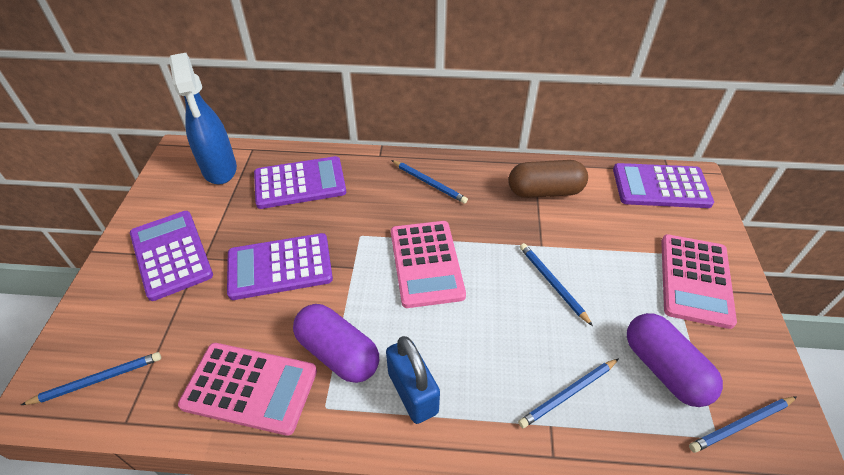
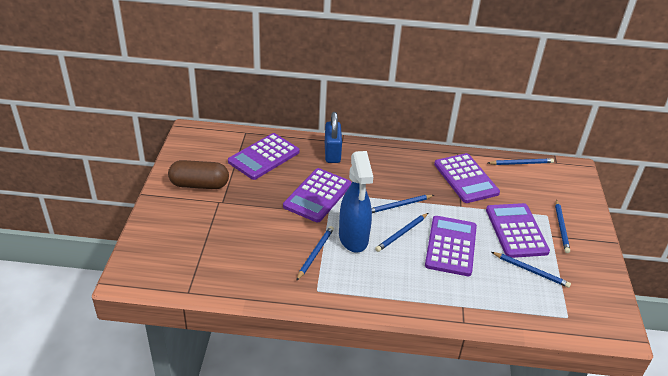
blue pencil: [21,352,161,405] [391,160,468,204] [518,359,618,428] [520,243,593,326] [689,396,797,453] = 5 -> [296,226,334,281] [372,195,434,213] [375,213,428,252] [488,158,554,165] [492,252,571,288] [555,199,570,253] = 6
pink calculator: [178,343,317,436] [391,221,466,308] [661,234,737,329] = 3 -> none = 0
purple calculator: [130,211,213,301] [227,233,333,300] [254,156,346,209] [613,163,714,208] = 4 -> [228,133,300,180] [283,168,351,223] [425,216,477,276] [434,153,500,203] [486,203,550,258] = 5
purple capsule: [293,304,379,383] [627,313,723,407] = 2 -> none = 0

